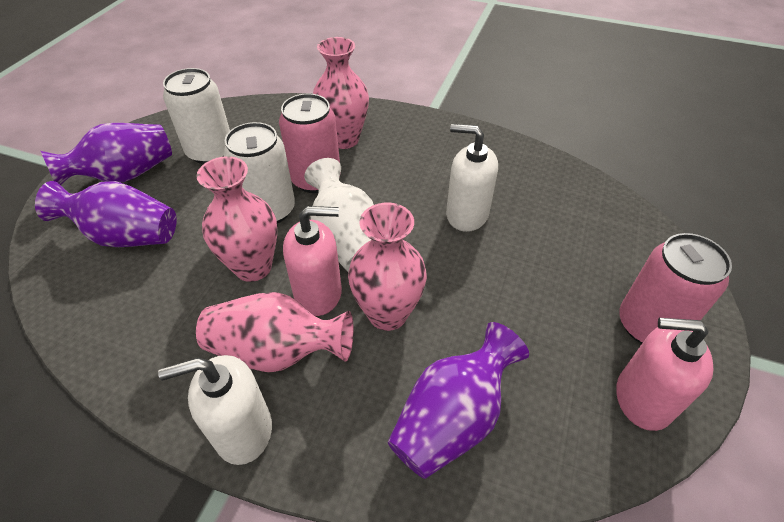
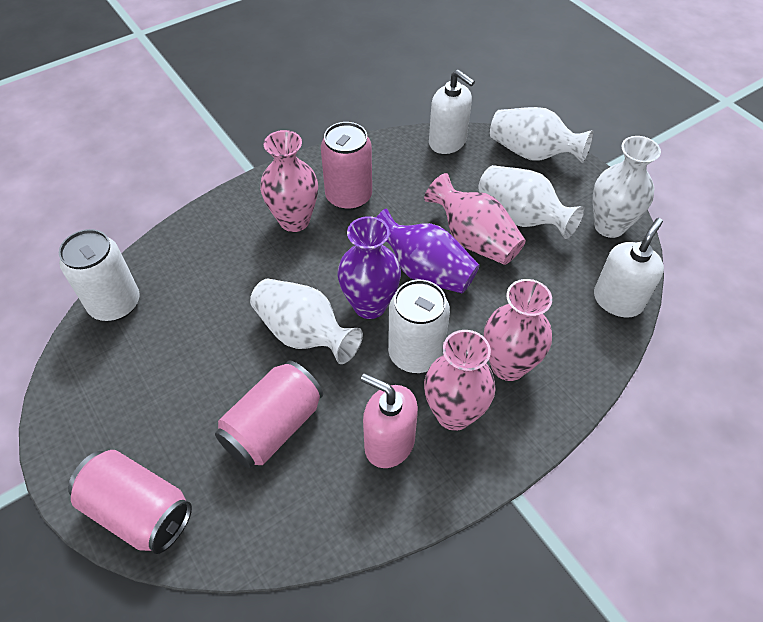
pink can: [279,93,341,193] [619,233,732,344] = 2 -> [68,450,192,554] [215,360,323,468] [321,122,372,210] = 3
pink soap dispenser: [283,206,342,316] [616,318,714,431] = 2 -> [361,373,418,468] = 1
purple vase: [35,181,177,247] [41,123,172,185] [388,322,529,479] = 3 -> [337,216,401,319] [376,209,479,293] = 2
white vase: [304,158,374,272] = 1 -> [250,279,363,364] [478,165,585,239] [490,107,593,163] [593,136,661,238] = 4

